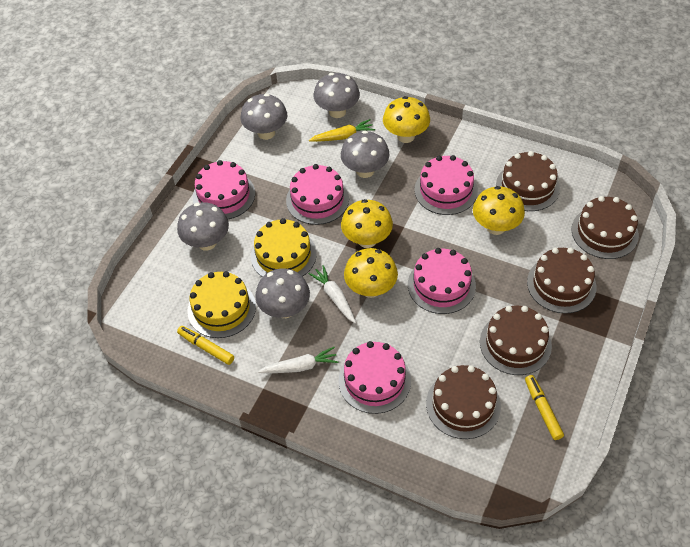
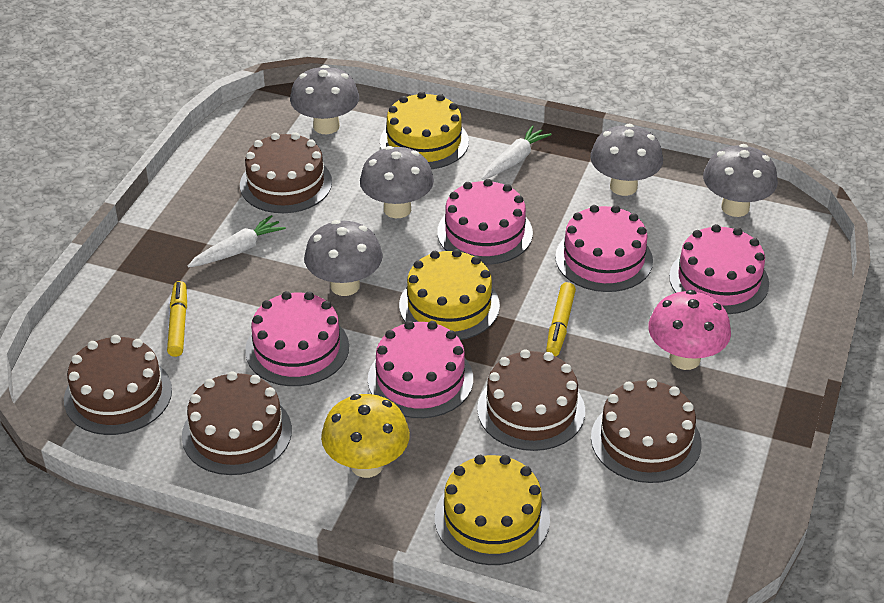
pink mushroom: none = 0 -> [648,290,731,370] = 1
yellow cake: [187,271,256,338] [251,218,317,277] = 2 -> [380,92,469,169] [399,249,500,340] [435,455,550,565] = 3
yellow carrot: [309,119,375,142] = 1 -> none = 0
yellow mushroom: [341,199,393,248] [344,248,398,298] [383,96,430,143] [473,186,525,235] = 4 -> [321,394,410,478] = 1

